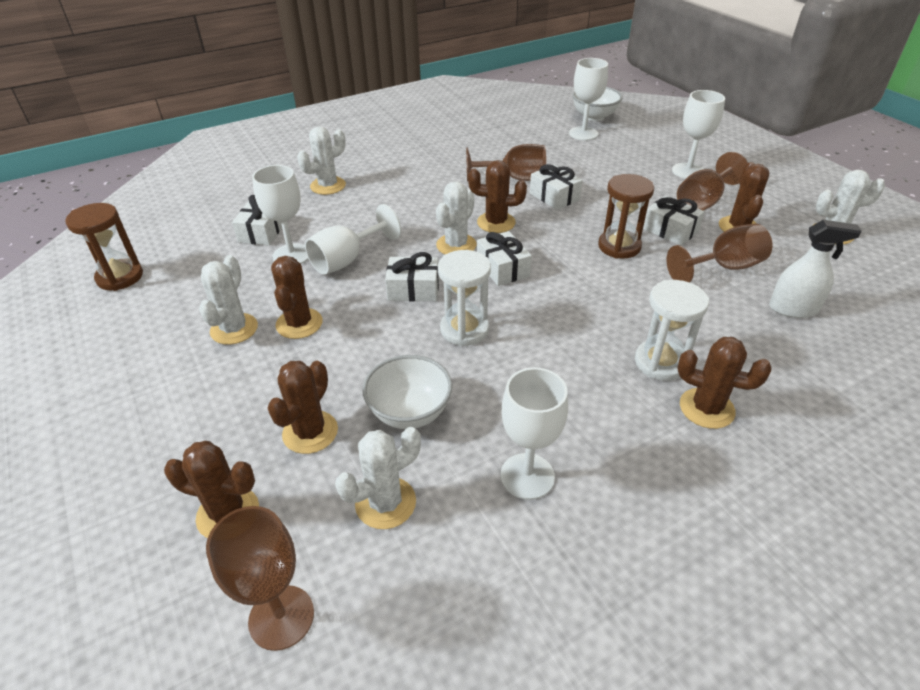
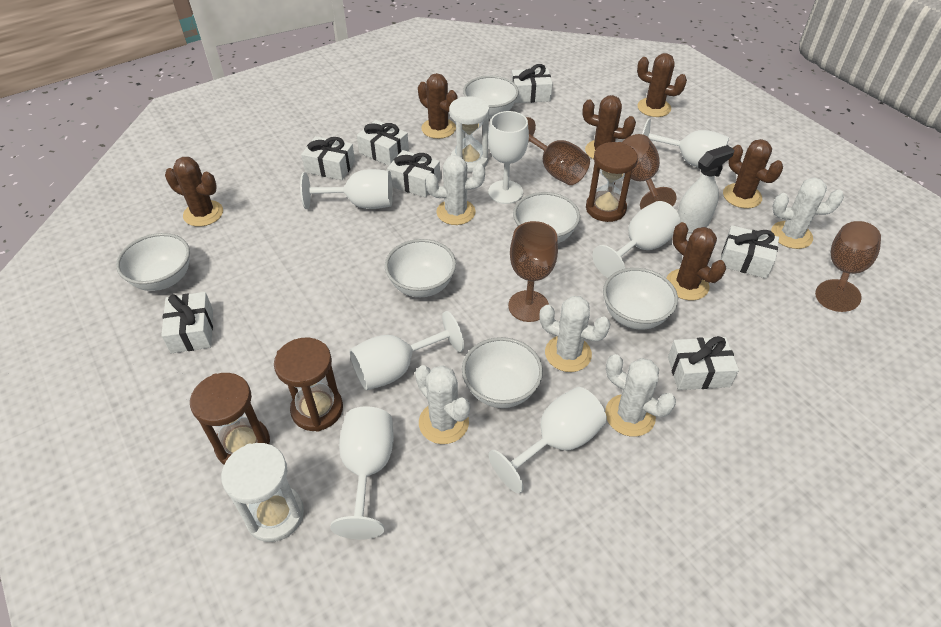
brown hourglass: [65,203,143,291] [598,174,654,259] = 2 -> [190,373,270,465] [274,337,343,431] [586,142,638,222] = 3
white bowl: [362,355,452,429] [572,87,623,121] = 2 -> [116,233,190,291] [385,239,456,297] [462,337,543,408] [463,76,519,119] [513,192,580,243] [603,268,678,330] = 6
white gift: [232,195,282,245] [385,252,439,301] [477,231,532,286] [530,164,582,210] [643,196,704,246] = 5 -> [161,292,213,353] [301,136,355,180] [357,120,409,166] [387,150,440,198] [511,64,552,103] [668,336,739,390] [721,225,779,279] = 7
white goblet: [252,165,308,264] [305,204,401,275] [501,368,568,500] [569,58,608,140] [672,90,725,179] = 5 -> [300,169,393,209] [330,406,394,539] [349,311,464,390] [488,111,529,204] [489,387,607,493] [592,201,681,278] [642,118,729,167] = 7

